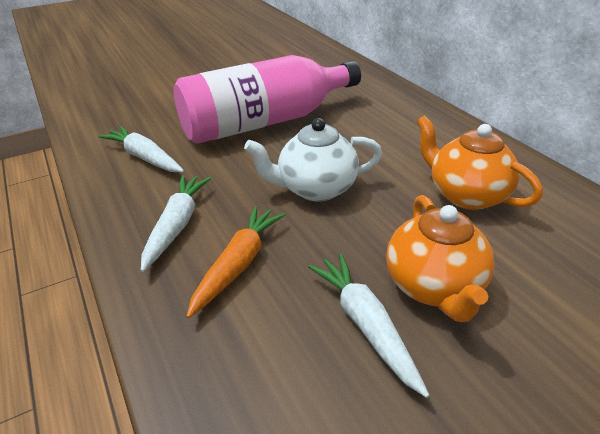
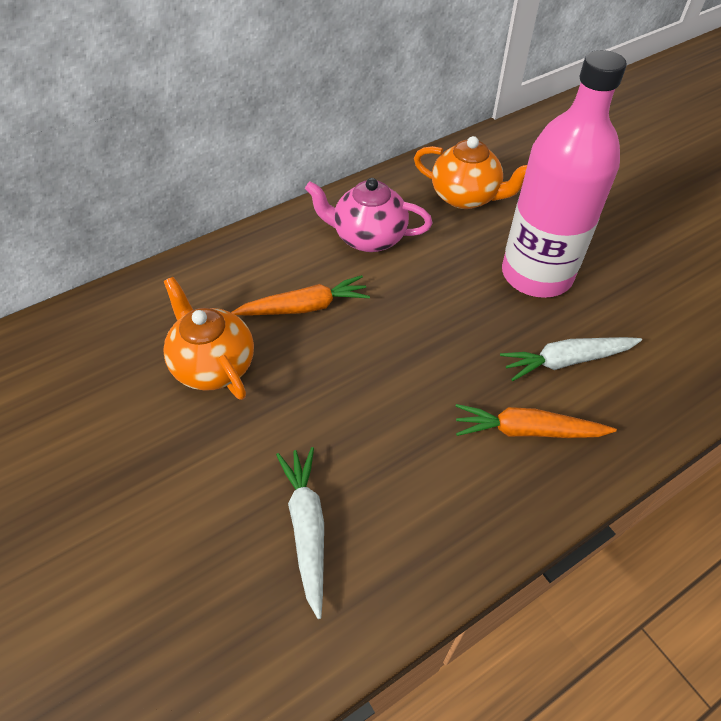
orange carrot: [186,206,285,318] = 1 -> [231,275,370,316] [455,404,617,438] = 2
pink teapot: none = 0 -> [305,178,433,252] = 1
white carrot: [98,126,184,172] [141,175,211,272] [308,254,429,398] = 3 -> [276,447,324,619] [500,337,642,381] = 2
white teapot: [244,118,382,202] = 1 -> none = 0

